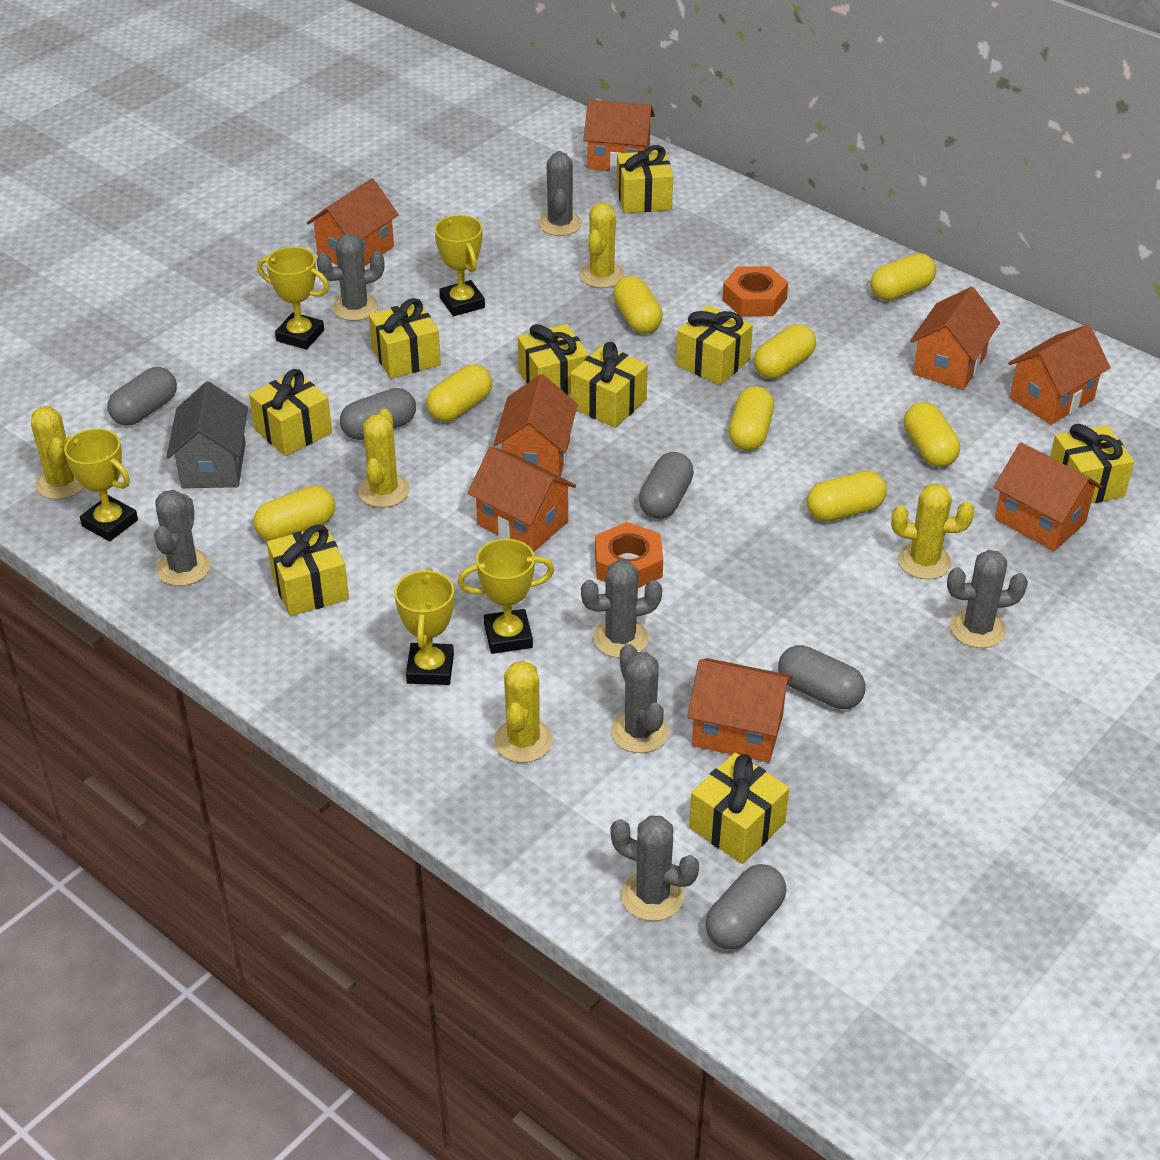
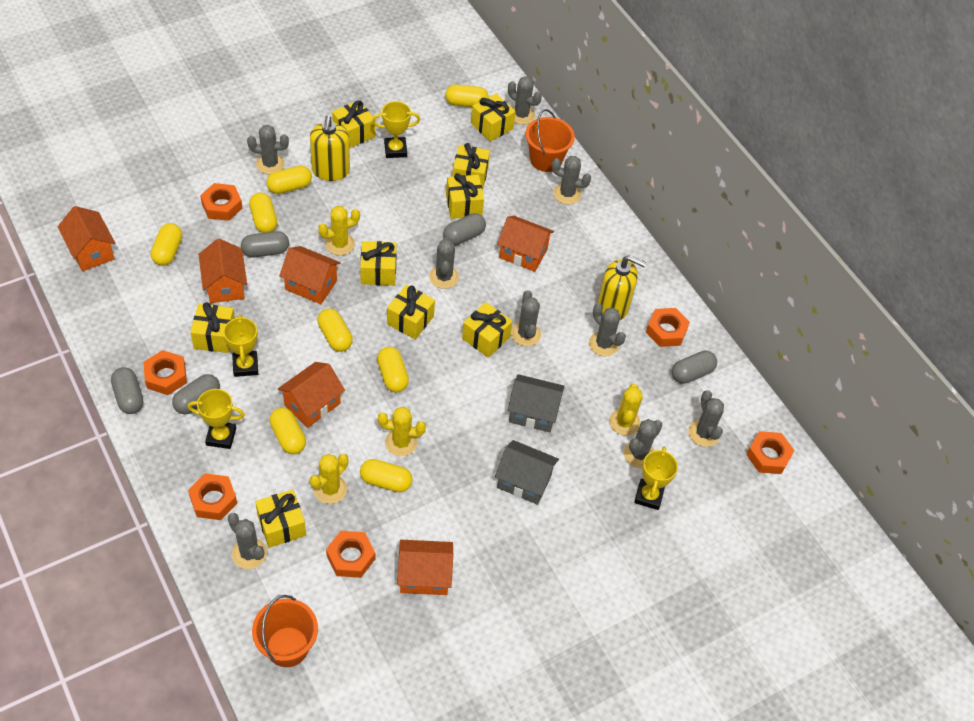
grey cactus: [154,490,211,586] [317,234,384,321] [538,151,582,236] [581,559,662,658] [611,644,669,753] [611,815,699,921] [947,550,1028,648] = 7 -> [228,513,267,569] [247,125,289,174] [429,238,459,289] [508,76,542,125] [511,290,541,346] [552,156,592,204] [589,303,626,356] [624,419,663,468] [688,390,724,447] = 9
grey house: [166,381,248,488] = 1 -> [495,440,559,505] [508,374,565,432] = 2
orange bucket: none = 0 -> [252,595,318,667] [525,109,575,172] = 2
orange house: [307,179,399,266] [467,447,576,552] [494,374,578,477] [583,100,655,172] [687,658,793,762] [910,287,1000,390] [994,442,1102,551] [1008,325,1111,425] = 8 -> [57,206,115,271] [199,239,247,303] [278,362,345,428] [279,246,341,304] [397,540,453,595] [497,216,554,272] = 6
orange nut: [595,522,663,588] [722,266,788,317] = 2 -> [143,350,187,395] [188,473,237,520] [200,183,242,221] [326,531,375,578] [646,308,690,347] [746,431,795,474] = 6
yellow cactus: [31,406,85,499] [358,409,410,508] [494,661,553,763] [579,202,624,288] [891,483,974,579] = 5 -> [310,454,348,504] [318,206,360,256] [378,407,426,456] [609,384,643,436] = 4
yellow soap dispenser: none = 0 -> [310,115,350,181] [597,255,646,320] = 2
yellow trophy: [63,429,138,541] [257,247,329,350] [394,568,454,685] [434,215,485,316] [458,539,554,654] = 5 -> [188,389,245,449] [223,314,258,377] [372,101,420,158] [634,447,678,510] = 4

